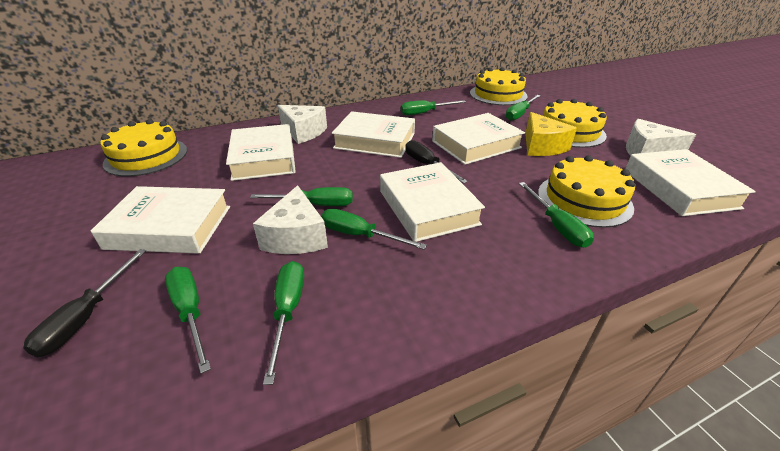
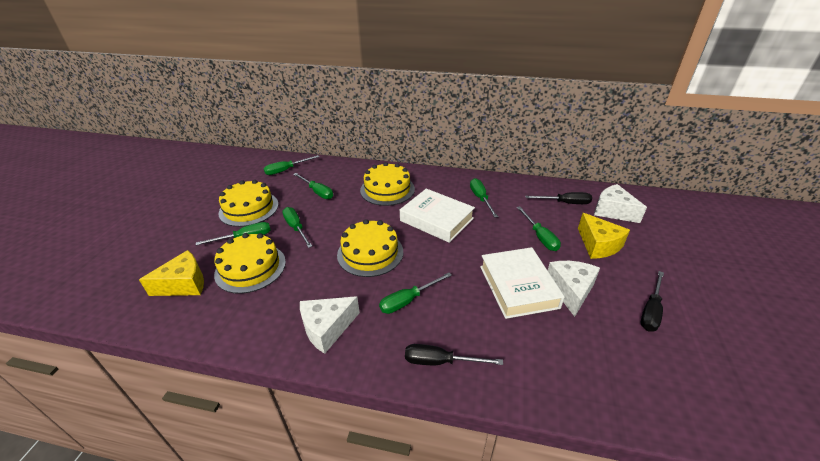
black screwdriver: [23,249,146,358] [406,140,468,184] = 2 -> [405,344,503,365] [525,192,592,204] [641,271,664,332] = 3
white book: [91,186,230,254] [226,124,296,181] [332,111,415,158] [380,162,485,242] [432,113,525,165] [625,149,756,216] = 6 -> [400,189,475,243] [480,247,565,319] = 2
yellow cheese: [525,112,577,156] = 1 -> [139,250,204,296] [578,213,630,259] = 2

